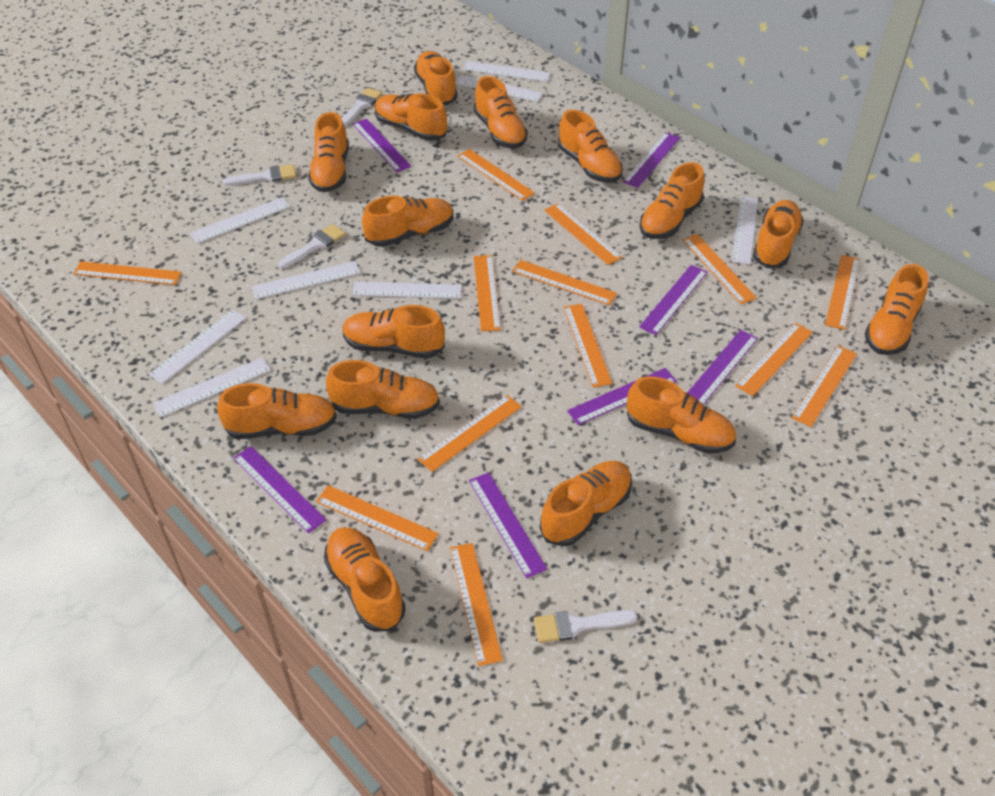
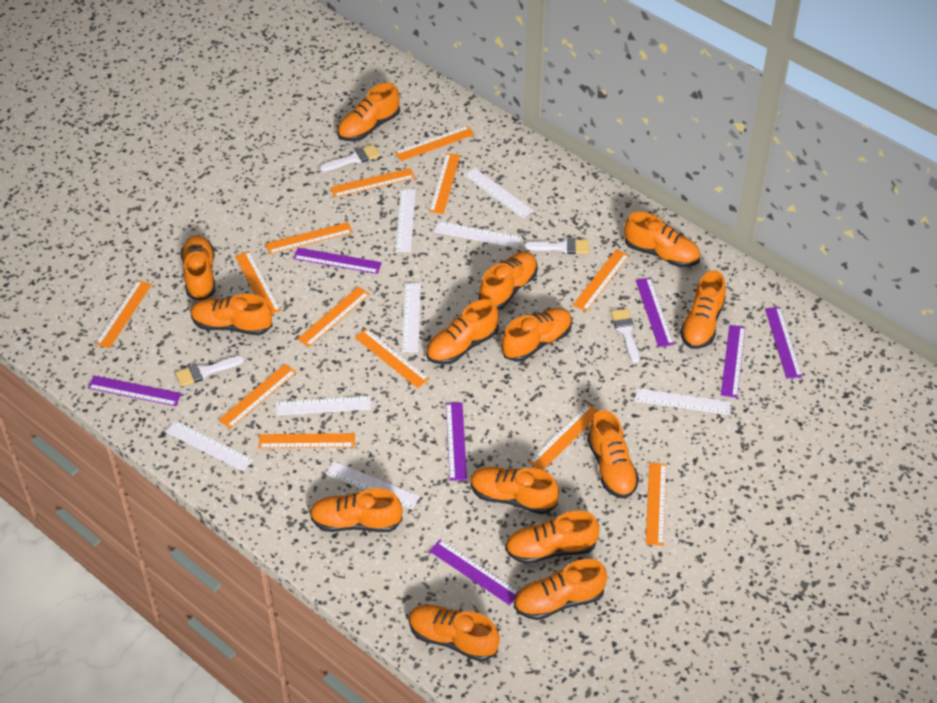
orange shoe: [217,383,337,439] [308,112,349,192] [324,527,406,632] [326,360,440,419] [342,305,445,359] [362,196,454,247] [375,93,447,141] [414,51,458,105] [474,76,528,149] [540,461,632,547] [558,110,623,183] [627,376,736,453] [639,162,704,239] [753,200,804,268] [865,264,929,355] = 15 -> [181,235,215,301] [191,293,273,335] [310,488,402,532] [337,82,400,141] [409,604,500,662] [426,299,499,365] [471,467,559,514] [479,252,538,310] [502,308,572,362] [505,511,599,564] [514,559,607,620] [587,410,639,499] [624,212,700,267] [680,270,726,349] = 14

